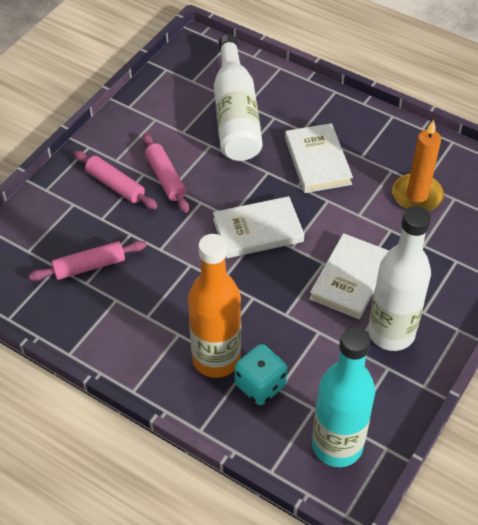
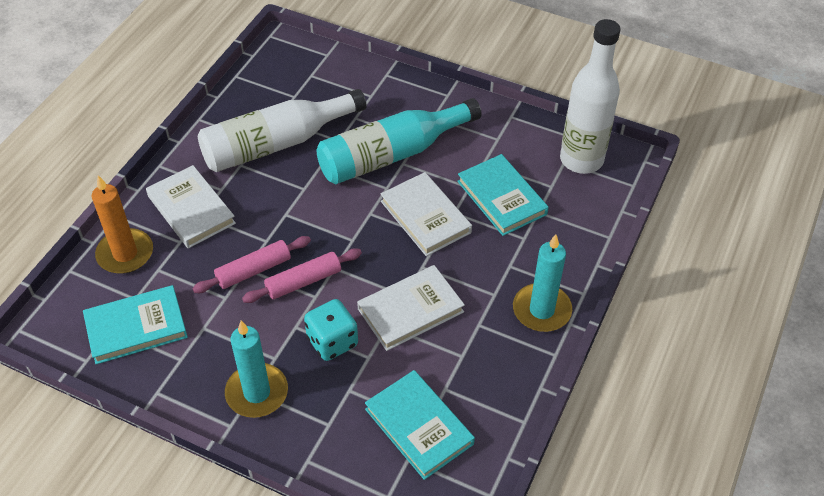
orange bottle: [188,234,241,378] = 1 -> none = 0
pink rolling pin: [29,240,147,281] [74,151,158,209] [143,133,189,213] = 3 -> [192,236,311,293] [242,248,362,303] = 2
turquoise book: none = 0 -> [83,285,188,364] [365,370,475,480] [457,154,549,236] = 3
turquoise candle: none = 0 -> [225,321,288,418] [513,234,572,332] = 2

